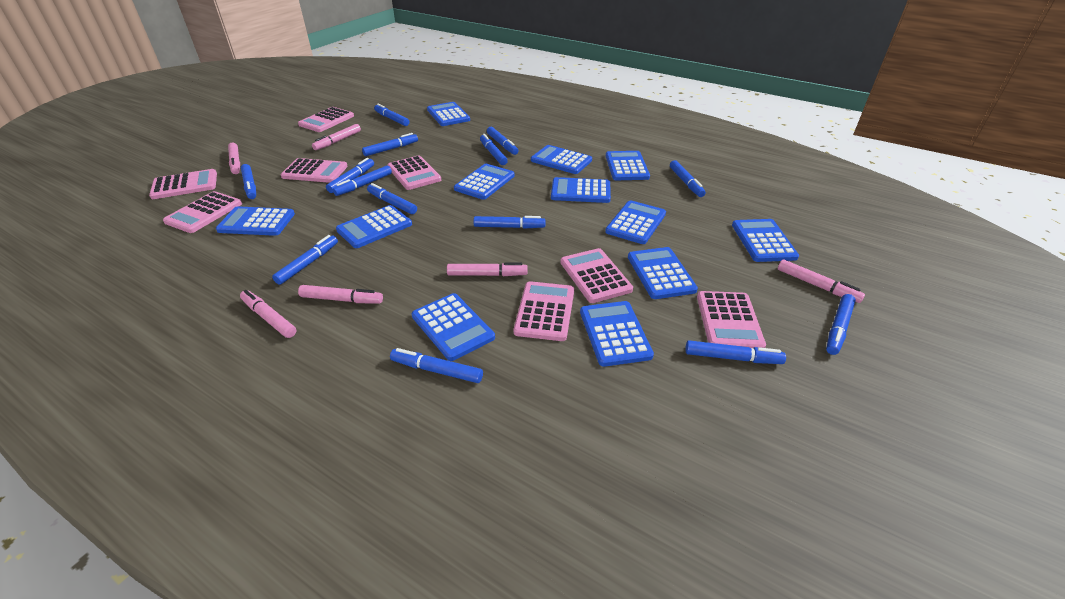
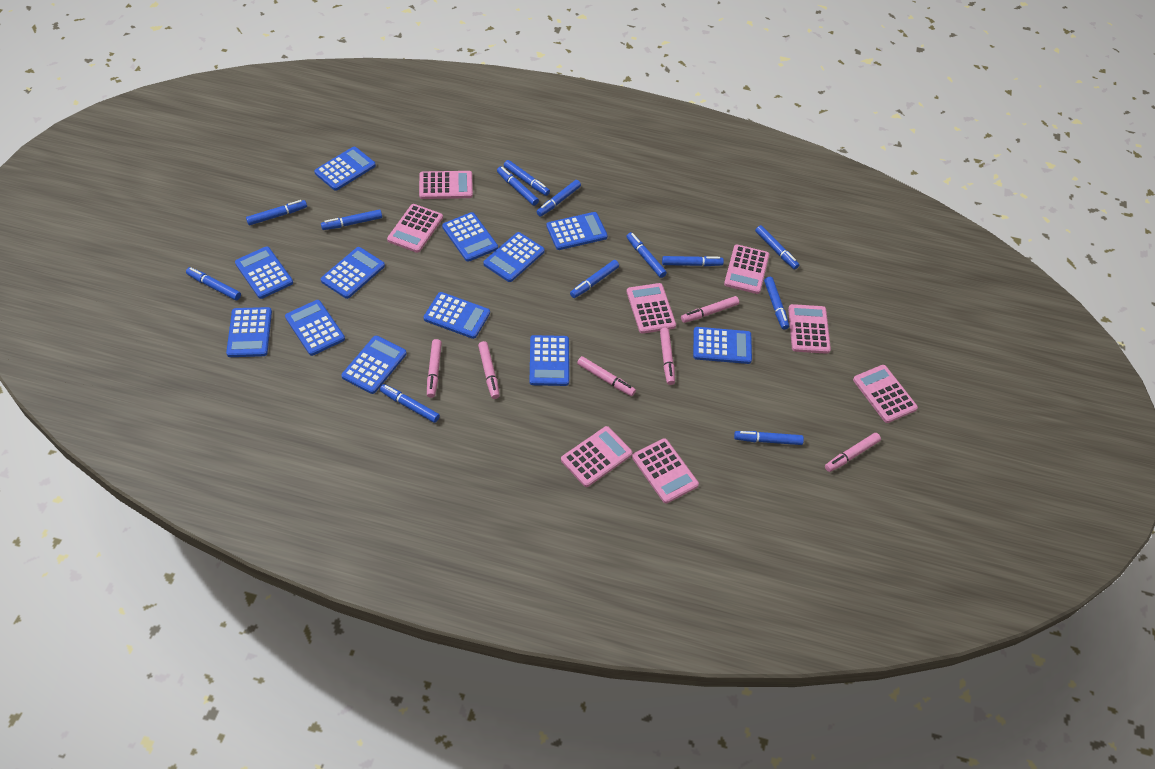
blue marker: [241,164,256,199] [272,235,338,285] [326,158,374,193] [333,166,392,196] [362,133,418,156] [367,183,417,214] [374,104,409,126] [390,348,483,383] [473,216,546,229] [480,134,508,165] [487,127,519,155] [670,160,706,197] [685,340,786,364] [826,294,856,355] = 14 -> [186,267,241,300] [246,200,307,225] [321,209,382,230] [380,384,440,423] [497,166,539,206] [504,160,550,196] [537,180,581,216] [570,260,619,298] [626,232,667,278] [662,256,724,266] [734,431,804,445] [755,225,799,269] [764,277,789,330] = 13

